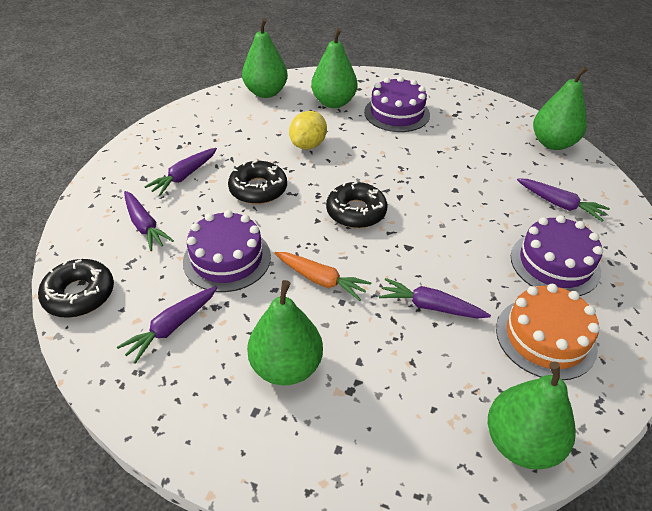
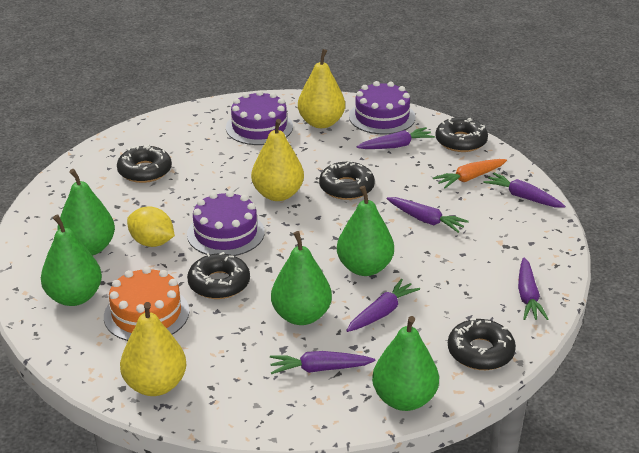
black donut: [38,259,114,318] [228,160,287,204] [326,182,387,228] = 3 -> [117,144,172,183] [187,252,250,299] [319,161,375,200] [435,117,488,152] [448,318,516,370] = 5
purple carrot: [117,286,217,364] [124,191,174,251] [144,148,217,196] [379,278,491,319] [517,178,610,221] = 5 -> [270,351,375,374] [346,279,420,332] [356,127,435,149] [387,197,469,233] [484,173,565,208] [518,257,548,320] = 6
yellow pear: none = 0 -> [120,302,186,396] [251,119,304,201] [298,49,345,128] = 3

